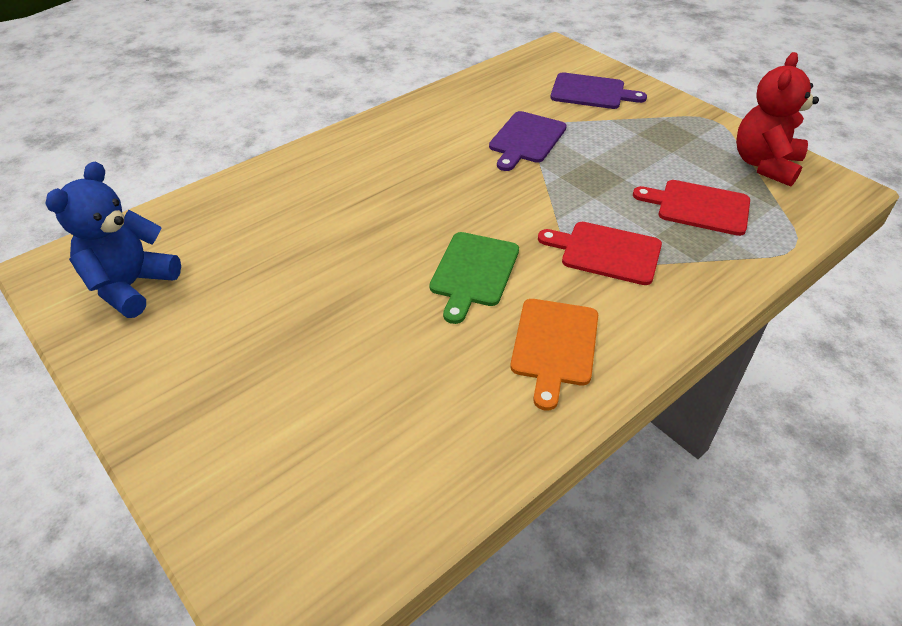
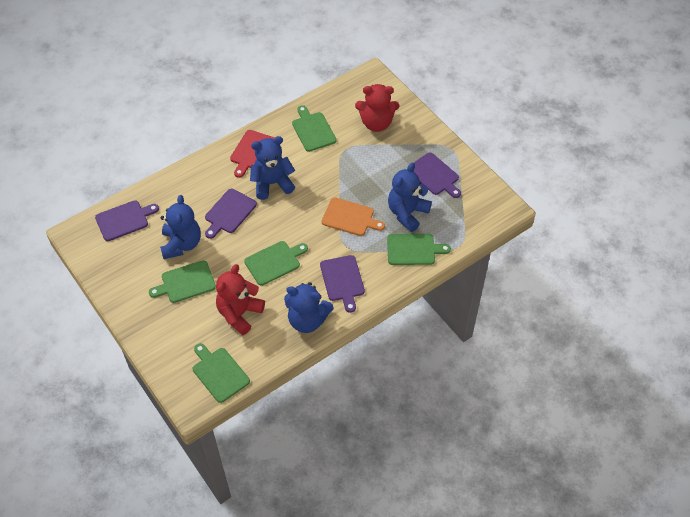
blue teddy bear: [45,162,181,318] = 1 -> [160,195,201,259] [250,136,295,200] [284,282,334,333] [388,163,432,232] = 4
green cutting board: [429,232,519,324] = 1 -> [149,260,216,303] [193,343,250,403] [244,241,308,286] [292,105,336,152] [387,234,451,265] = 5
purple cutting board: [489,111,567,171] [550,72,647,109] = 2 -> [95,200,159,241] [205,189,257,239] [320,255,365,313] [407,153,461,198] = 4
red cutting board: [538,222,662,285] [633,180,750,236] = 2 -> [230,130,274,178] = 1
red teddy bear: [736,52,819,187] = 1 -> [216,264,265,335] [355,84,399,132] = 2

